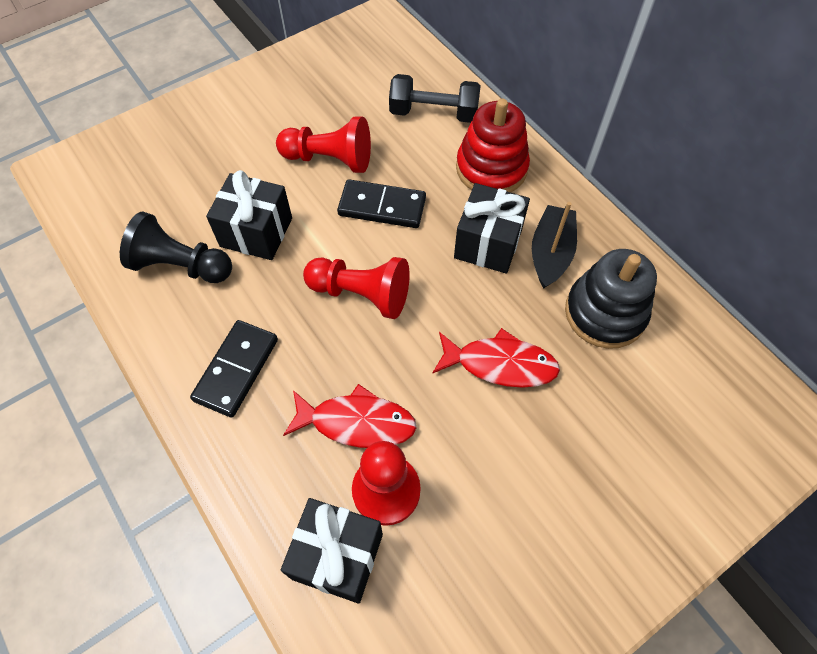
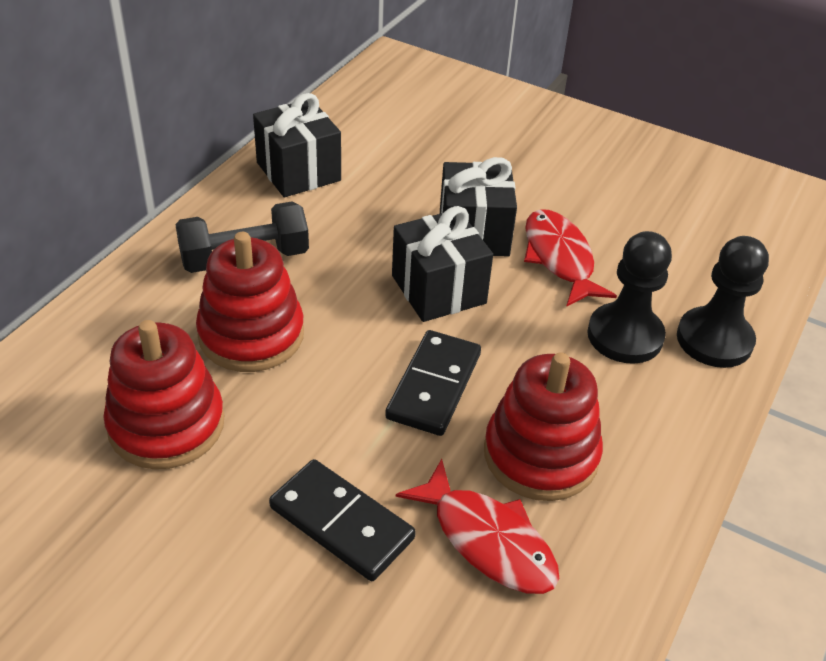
black boat: [532,202,577,289] = 1 -> none = 0
black pawn: [120,212,232,283] = 1 -> [587,231,672,364] [677,236,769,368] = 2
black stacking toy: [565,249,657,349] = 1 -> none = 0
red pawn: [276,117,371,173] [303,257,410,319] [352,441,421,526] = 3 -> none = 0
red stacking toy: [456,99,530,193] = 1 -> [103,320,224,469] [196,232,304,372] [484,352,603,501] = 3

